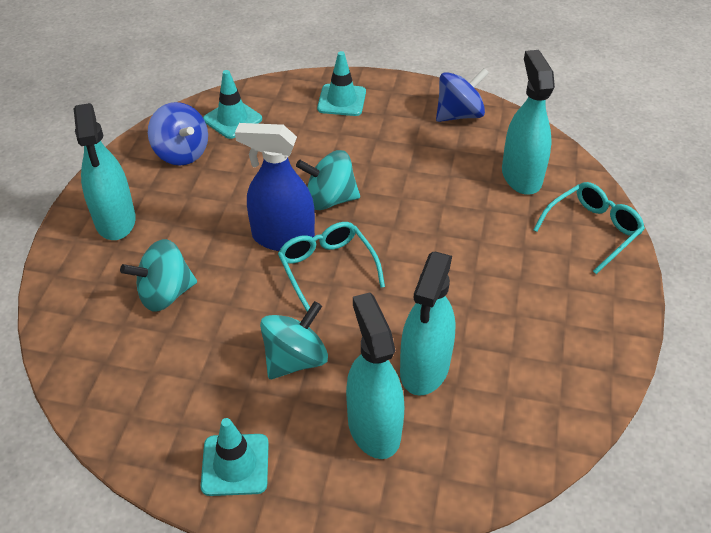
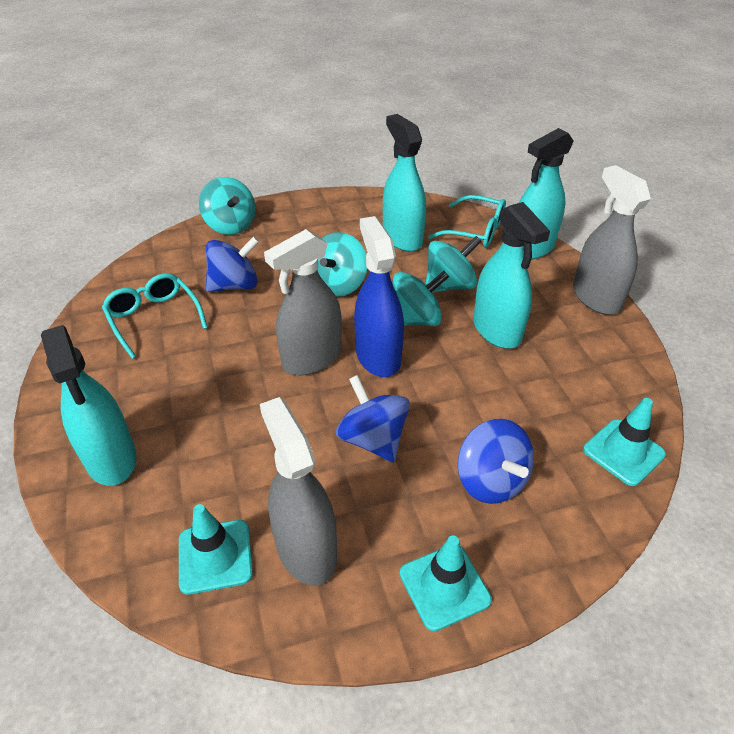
blue spinning top: [148,102,208,166] [436,68,489,122] = 2 -> [206,236,259,292] [336,375,410,463] [457,419,534,504] = 3
grey spray bottle: none = 0 -> [260,397,337,585] [264,229,342,375] [573,165,651,315] = 3
turquoise spinning top: [120,239,197,312] [260,301,328,379] [296,150,360,210] = 3 -> [199,177,256,235] [317,232,367,297] [392,271,449,326] [426,236,482,292] = 4

